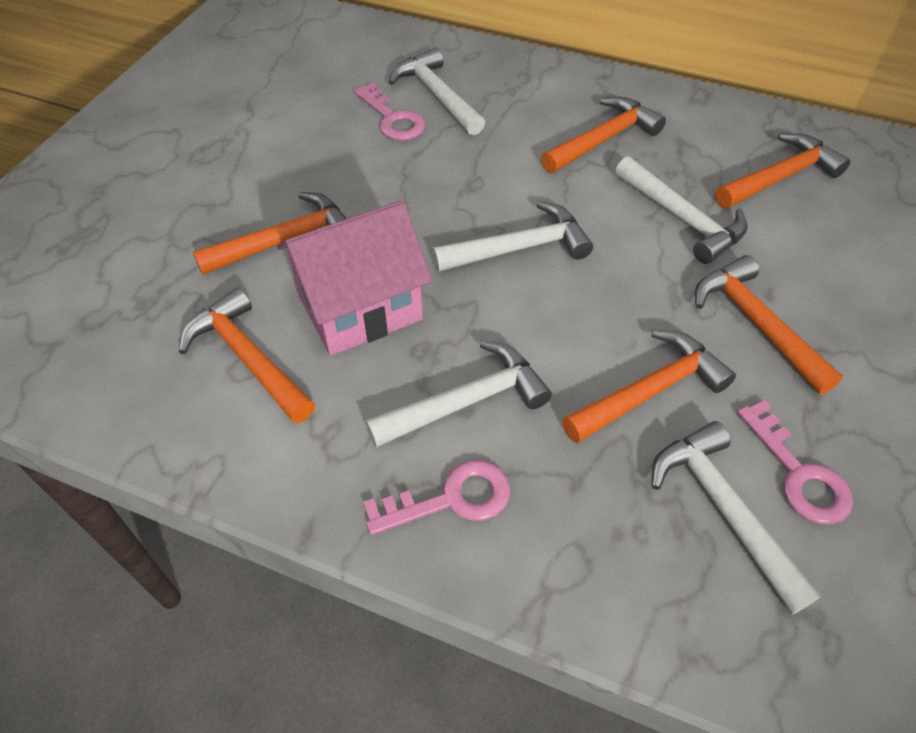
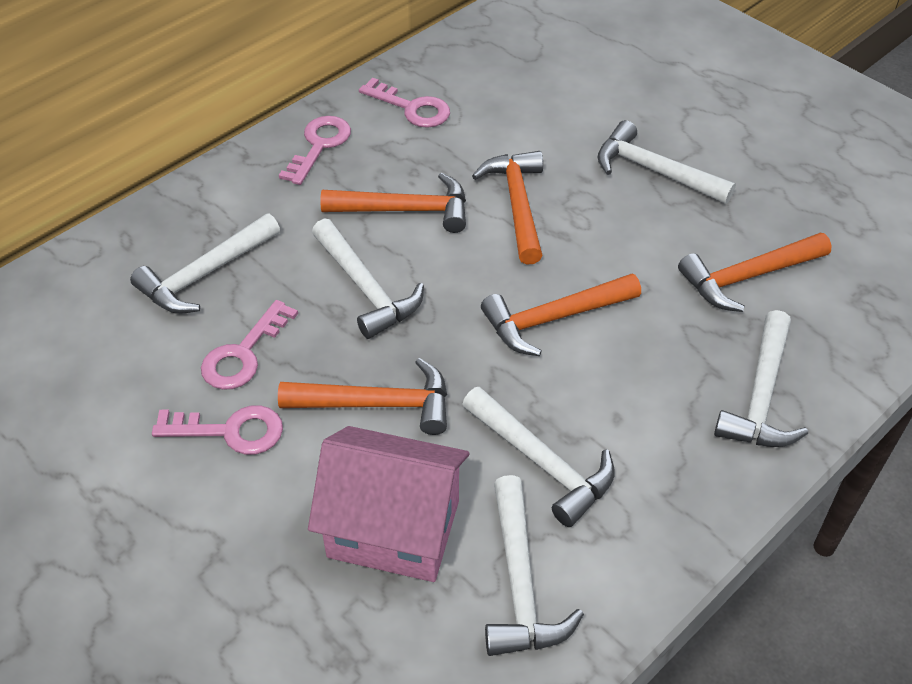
orange hammer: [179,287,315,423] [193,192,347,275] [541,97,666,173] [562,330,736,443] [695,255,843,394] [715,133,851,208] = 6 -> [278,358,447,435] [320,173,466,233] [472,151,543,265] [481,274,641,356] [678,233,832,312] = 5
pink key: [354,83,425,141] [363,460,510,535] [737,400,853,524] = 3 -> [152,405,283,455] [201,300,298,390] [279,116,351,185] [359,78,450,128] = 4
white hammer: [365,341,552,448] [389,48,485,135] [432,201,593,272] [615,156,747,264] [651,421,821,614] = 5 -> [130,213,280,314] [312,219,424,339] [462,387,615,527] [485,475,584,656] [597,120,736,204] [714,310,808,447] = 6

